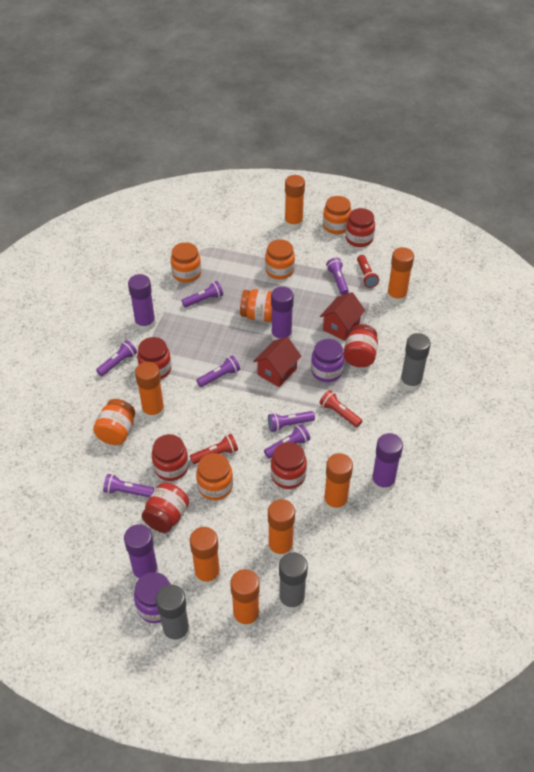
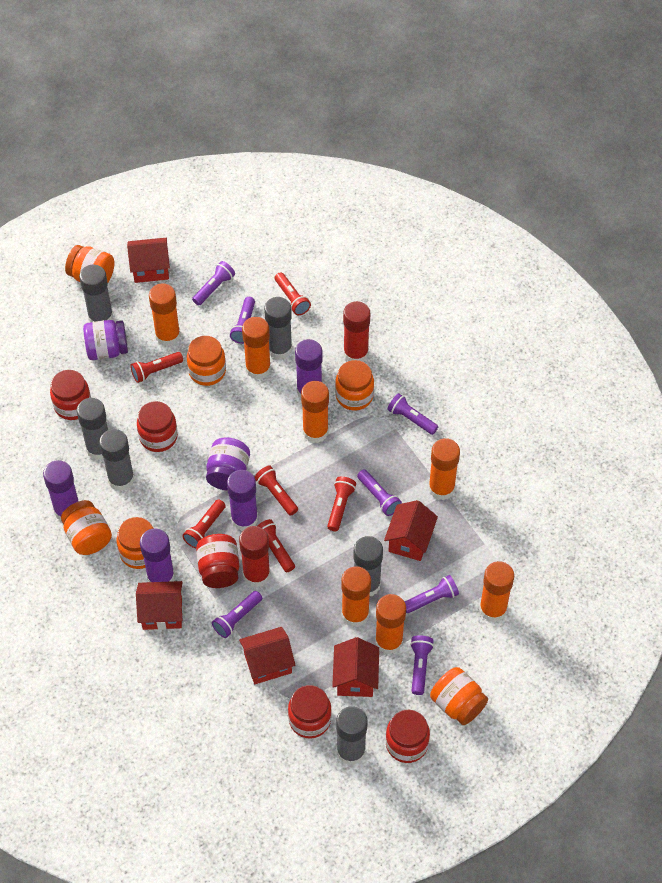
grey glue stick: [156,585,190,644] [279,552,308,612] [400,333,431,391] = 3 -> [77,398,108,460] [79,265,113,322] [99,429,135,491] [264,297,292,360] [336,706,368,765] [353,536,383,596] = 6
red flashlight: [190,434,238,464] [320,390,362,427] [357,255,379,288] = 3 -> [130,352,183,383] [182,499,226,548] [255,465,298,516] [257,519,295,572] [275,272,311,315] [327,476,356,531] = 6
red glue stick: none = 0 -> [239,526,270,587] [343,301,370,362] = 2
red house: [253,337,301,387] [320,292,365,341] = 2 -> [127,238,170,283] [136,581,183,630] [239,627,295,684] [332,637,379,697] [384,500,438,561] = 5
red jar: [137,337,171,379] [142,483,189,533] [152,434,189,481] [271,442,307,489] [344,324,378,367] [346,208,375,247] = 6 -> [50,370,91,420] [137,401,178,452] [196,534,239,588] [288,685,332,739] [385,710,430,763] = 5

